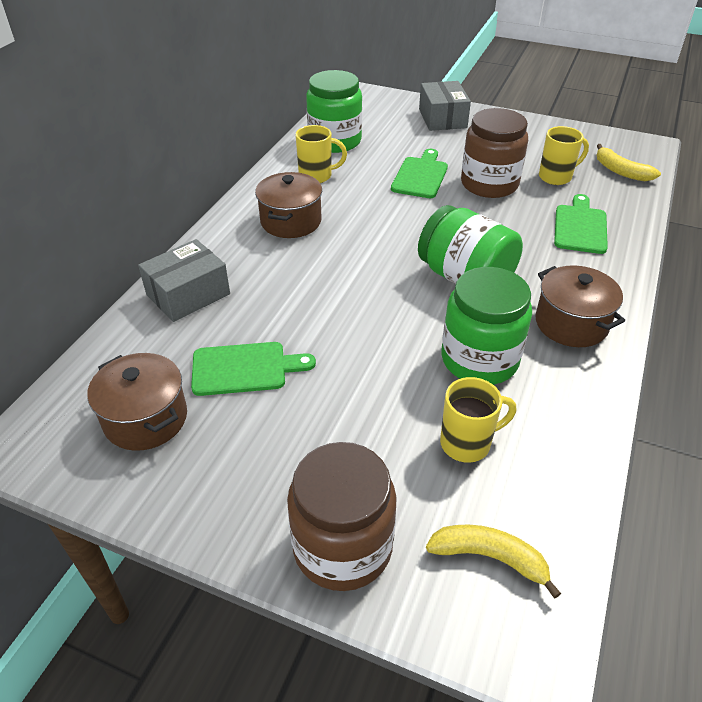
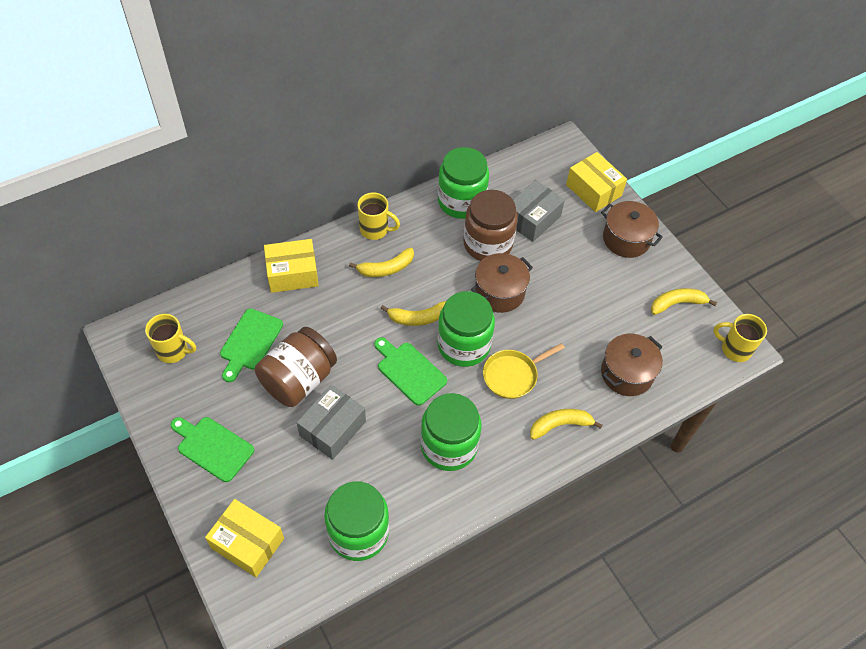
green jar: [306,70,362,153] [418,205,523,284] [441,267,532,385] = 3 -> [324,481,389,561] [421,393,481,471] [438,147,489,219] [438,291,495,367] = 4
yellow banana: [426,525,561,598] [597,144,661,181] = 2 -> [349,248,414,277] [380,301,446,326] [530,409,603,440] [651,288,717,315] = 4
yellow box: none = 0 -> [205,499,284,577] [264,239,319,293] [566,152,627,212] = 3
yellow pan: none = 0 -> [483,343,565,399] = 1

